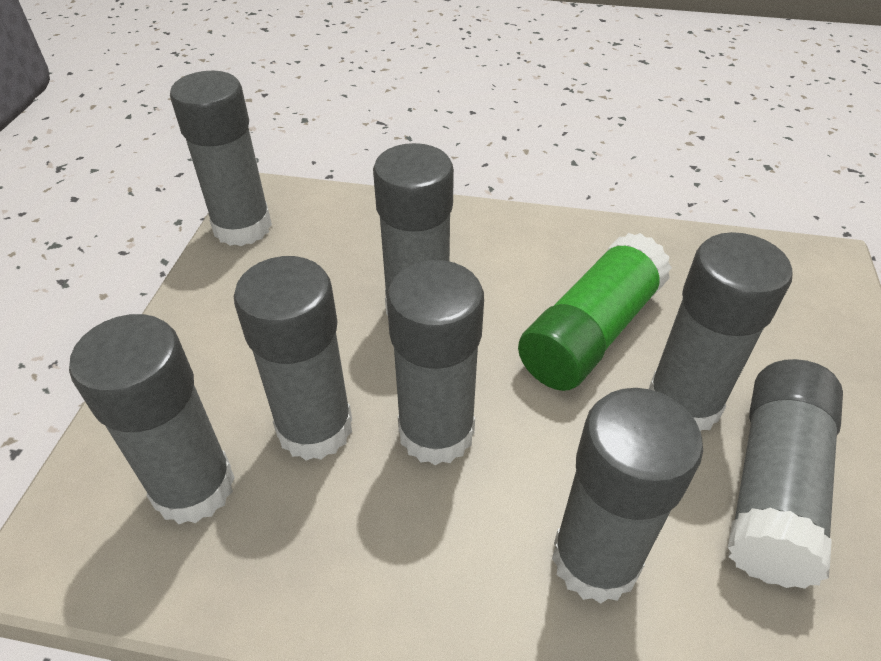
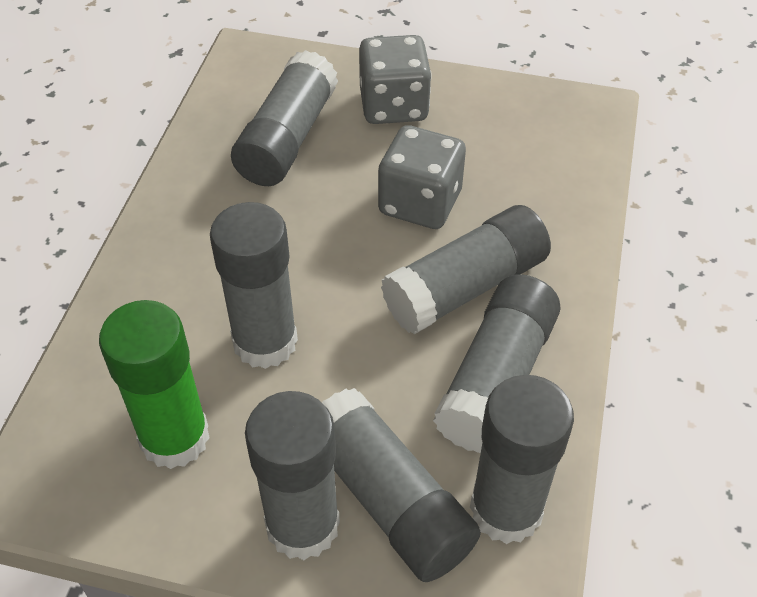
grey dice: none = 0 -> [359,35,432,124] [378,125,466,229] = 2
grey glue stick: [69,314,235,524] [170,70,272,246] [234,256,352,461] [373,143,454,315] [387,260,484,465] [552,388,703,603] [649,232,793,432] [728,359,843,589] = 8 -> [210,202,298,369] [231,50,338,186] [245,391,340,560] [322,388,481,582] [381,205,551,334] [433,274,561,453] [470,375,574,544] = 7

